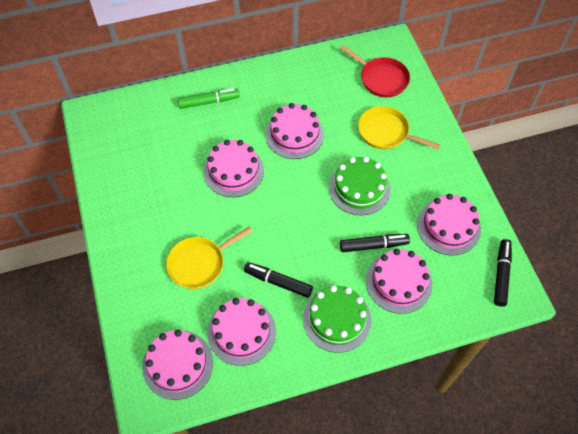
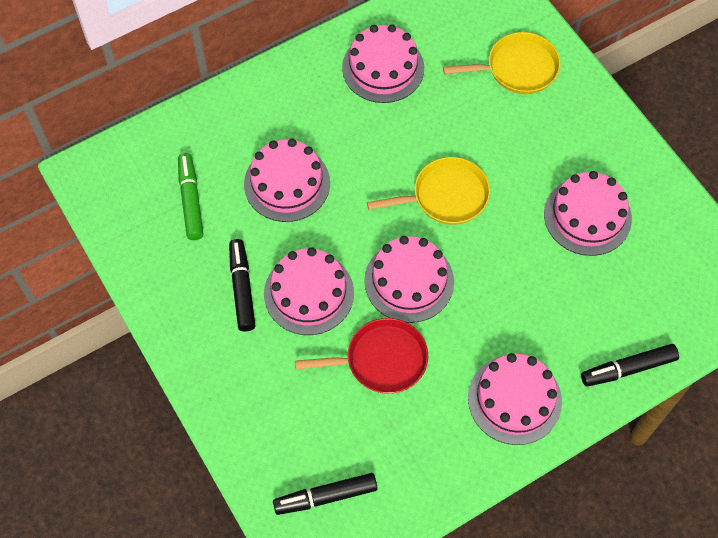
green cake: [303,285,371,353] [329,157,390,215] = 2 -> none = 0

